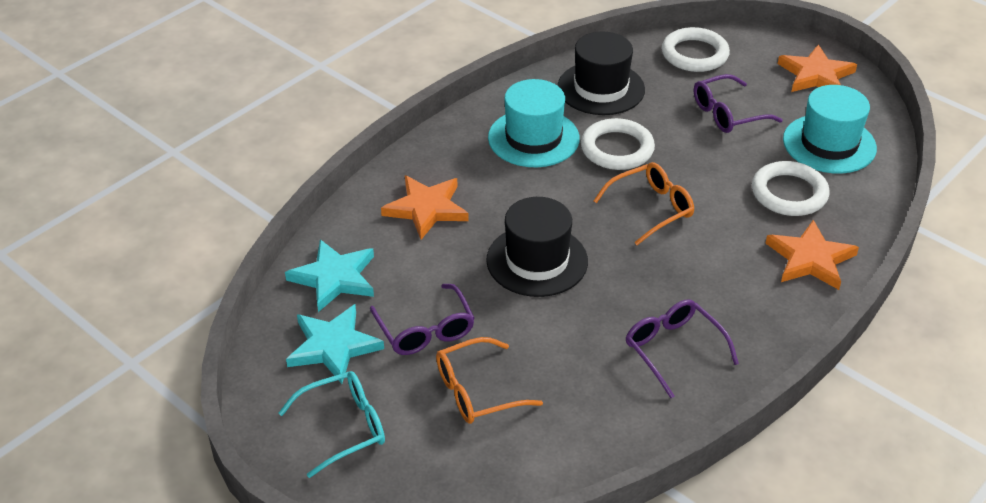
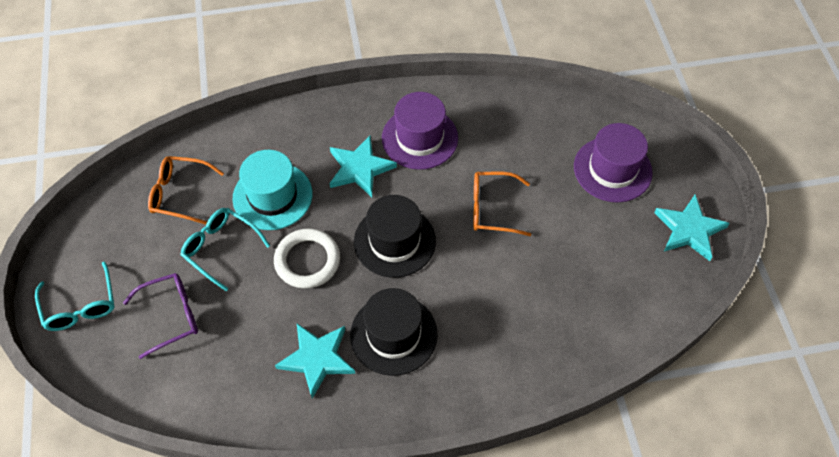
orange star: [381,175,469,240] [766,220,859,290] [778,44,857,92] = 3 -> none = 0
purple glasses: [370,284,475,355] [626,299,739,398] [694,74,783,133] = 3 -> [123,273,198,359] = 1
purple hat: none = 0 -> [382,92,458,170] [574,123,653,203] = 2
turquoise glasses: [279,371,385,478] = 1 -> [35,262,115,331] [180,208,270,291] = 2
turquoise hat: [488,79,580,167] [783,85,877,174] = 2 -> [233,150,312,230] = 1
turquoise star: [285,239,374,312] [286,304,384,384] = 2 -> [275,324,355,399] [330,136,397,197] [654,194,730,261] = 3
white ring: [581,118,655,170] [662,27,730,72] [752,161,830,216] = 3 -> [274,228,340,289] = 1

